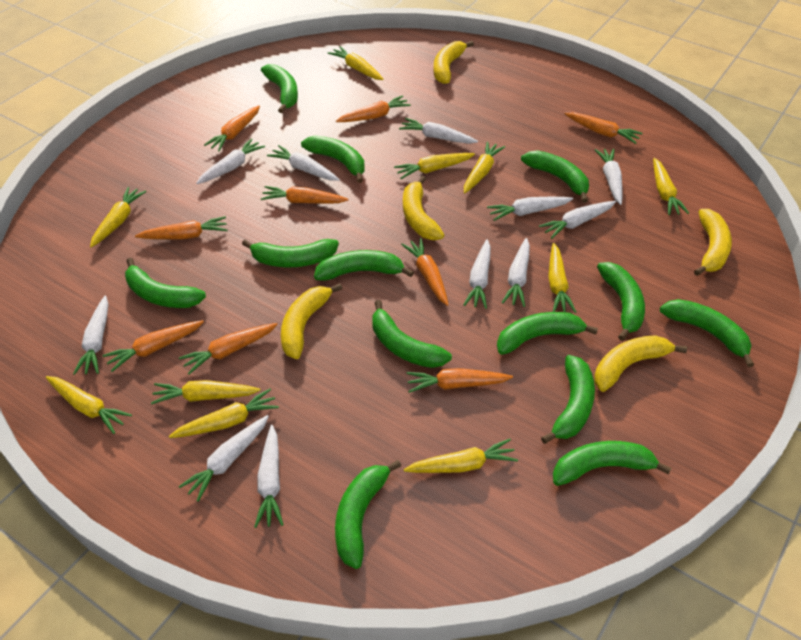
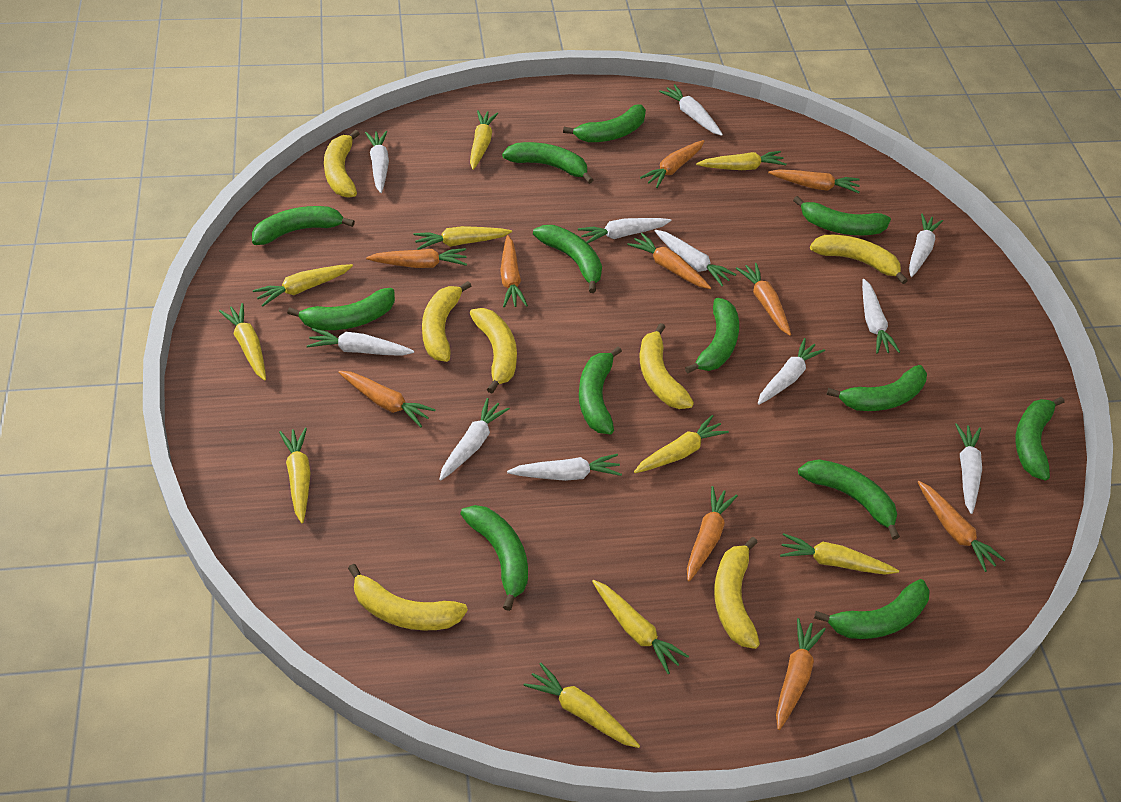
orange carrot: [103,320,204,372] [135,216,228,239] [179,323,278,374] [204,105,260,151] [261,186,348,204] [336,95,411,122] [401,238,449,306] [407,368,513,393] [565,112,643,144] = 9 -> [338,371,436,427] [366,248,467,268] [500,235,528,308] [627,233,711,289] [640,140,704,188] [687,486,738,582] [736,263,791,336] [768,169,860,193] [776,618,826,730] [918,481,1005,572] = 10
yellow banana: [281,283,343,359] [403,176,444,240] [434,41,474,84] [594,335,687,392] [694,209,732,276] = 5 -> [324,130,360,198] [348,564,468,630] [422,281,471,362] [469,308,517,394] [640,323,694,409] [714,537,760,649] [810,235,908,284] = 7

